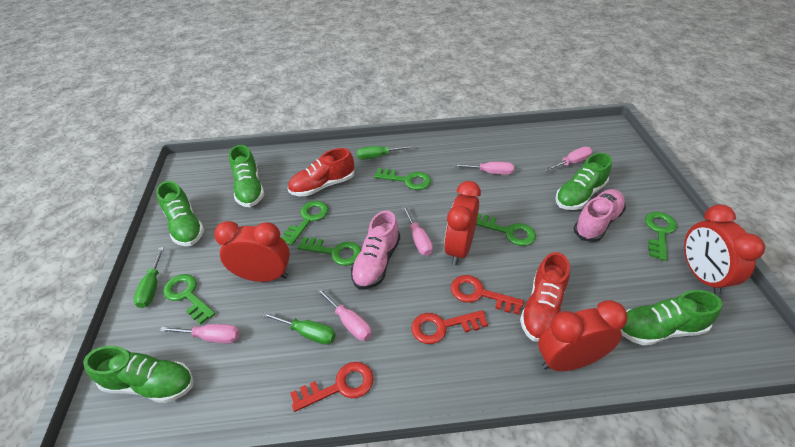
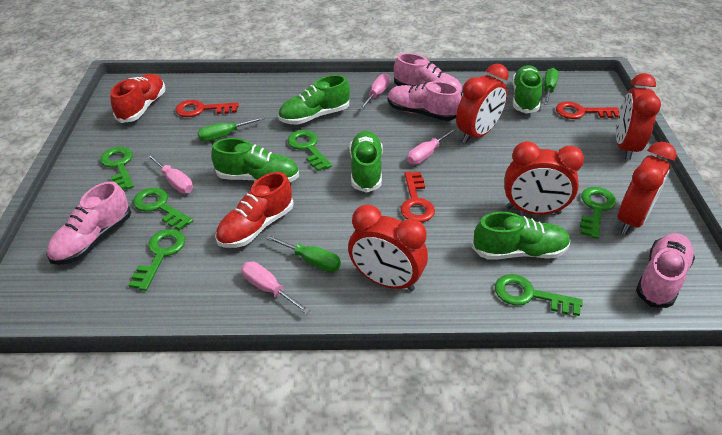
pink screwdriver: [160,324,240,344] [316,288,372,341] [402,206,433,256] [453,162,514,175] [544,147,593,172] = 5 -> [147,154,193,193] [241,262,310,314] [359,74,390,110] [407,128,456,165] = 4
pink shoe: [351,211,400,289] [574,189,626,242] = 2 -> [47,181,131,265] [388,81,461,121] [394,53,462,96] [636,233,695,308] = 4
red clock: [214,221,290,282] [444,181,481,265] [538,300,628,371] [684,205,765,295] = 4 -> [348,205,428,291] [456,64,509,143] [505,141,584,215] [616,73,661,160] [617,142,677,235] = 5

